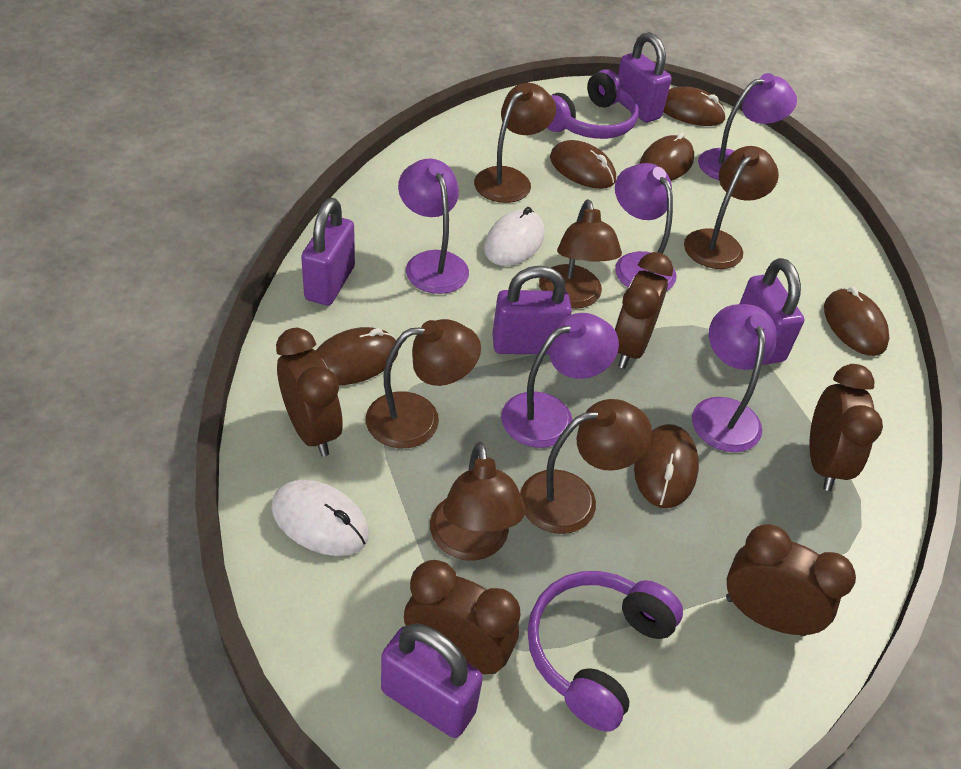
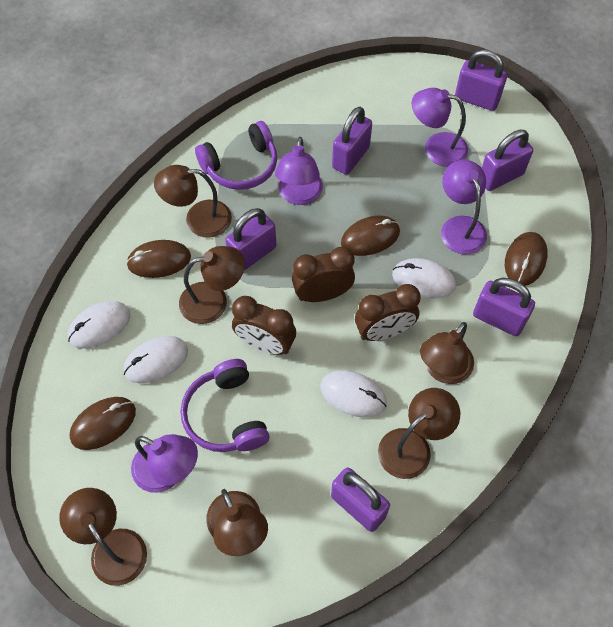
brown clock: [276,328,343,457] [404,560,520,674] [614,252,673,369] [726,524,856,636] [810,364,883,491] = 5 -> [232,296,296,355] [292,247,355,302] [355,284,421,341] = 3
brown mouse: [316,327,398,385] [550,140,616,189] [634,424,699,508] [640,132,694,181] [663,87,726,126] [824,287,889,356] = 6 -> [70,397,136,450] [126,240,191,278] [341,216,400,256] [505,232,548,286] = 4
purple lamp: [398,159,469,294] [501,313,619,448] [615,163,677,291] [692,304,776,452] [698,73,797,180] = 5 -> [131,434,198,493] [275,137,323,205] [412,88,468,167] [441,160,487,255] = 4
purple padlock: [301,198,355,305] [381,623,483,738] [492,266,572,354] [618,32,672,123] [740,258,804,365] = 5 -> [225,208,276,271] [331,467,390,532] [332,107,372,175] [455,49,507,111] [473,278,535,336] [482,130,533,191] = 6
white mouse: [271,480,369,556] [484,207,544,266] = 2 -> [68,301,131,349] [123,336,188,383] [320,370,387,417] [392,258,456,298] = 4

